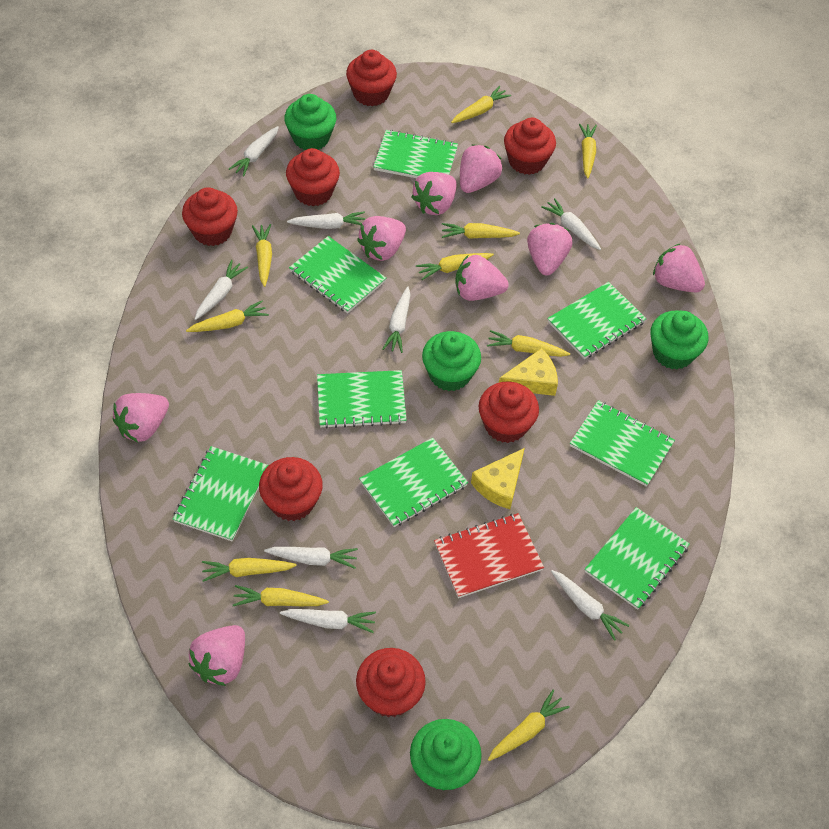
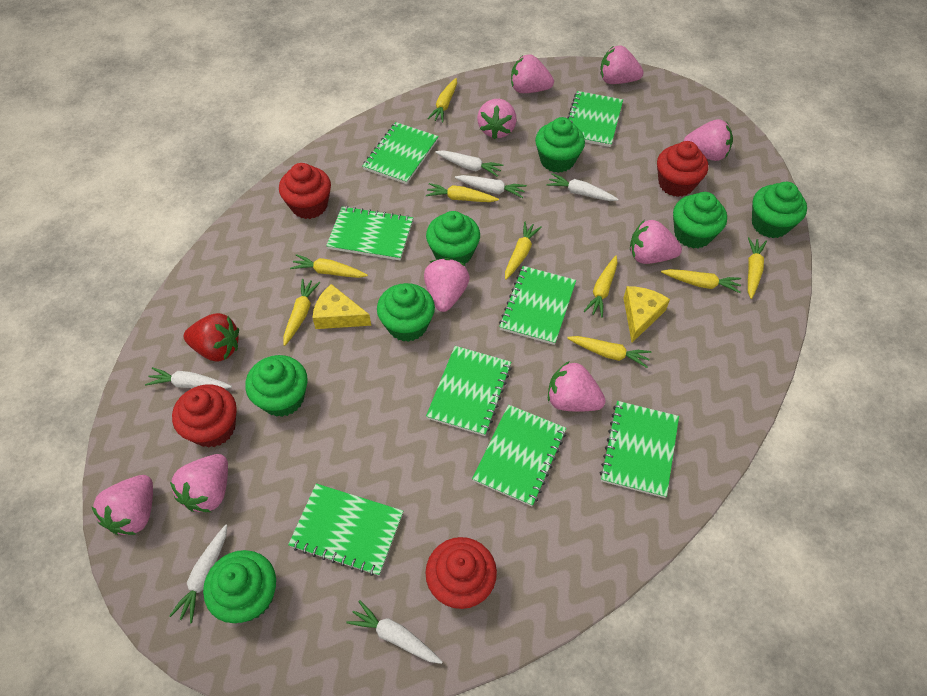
green cupcake: [284,94,336,150] [410,719,482,791] [422,331,481,391] [650,310,708,369] = 4 -> [203,550,276,623] [245,355,308,417] [377,283,435,342] [426,211,480,264] [535,117,585,173] [673,192,727,249] [752,182,807,238] = 7
pink strawberry: [113,393,169,442] [189,625,245,686] [357,216,406,261] [411,172,456,215] [455,255,509,301] [460,144,502,193] [527,223,572,275] [653,243,705,292] = 8 -> [91,475,153,535] [170,454,228,512] [424,258,470,312] [477,99,517,139] [511,54,554,93] [548,361,606,412] [600,46,644,84] [630,220,682,264] [684,119,733,161] = 9
red cupcake: [182,187,238,246] [259,457,323,521] [286,148,340,206] [346,50,397,106] [356,648,426,717] [478,382,539,443] [504,118,556,175] = 7 -> [172,384,237,448] [279,163,331,219] [425,537,497,609] [657,141,708,197] = 4
red notebook: [434,513,544,598] = 1 -> none = 0
red strawberry: none = 0 -> [184,313,239,362] = 1
white carrot: [195,260,248,320] [229,126,279,177] [264,547,358,569] [280,609,376,633] [287,212,365,229] [383,287,410,353] [541,198,601,250] [551,570,630,641] = 8 -> [145,367,232,389] [169,525,227,623] [346,600,443,664] [435,150,504,177] [455,175,527,198] [547,173,619,201] = 6
yellow carrot: [186,300,269,332] [202,558,297,582] [233,585,329,606] [252,224,272,287] [416,253,494,280] [442,223,520,239] [451,86,511,123] [487,330,570,357] [488,690,570,761] [579,124,597,179] = 10 -> [283,279,321,346] [290,254,368,278] [426,183,499,202] [427,78,457,123] [505,222,542,280] [567,336,651,368] [584,256,618,318] [661,269,741,293] [748,237,767,299] = 9

